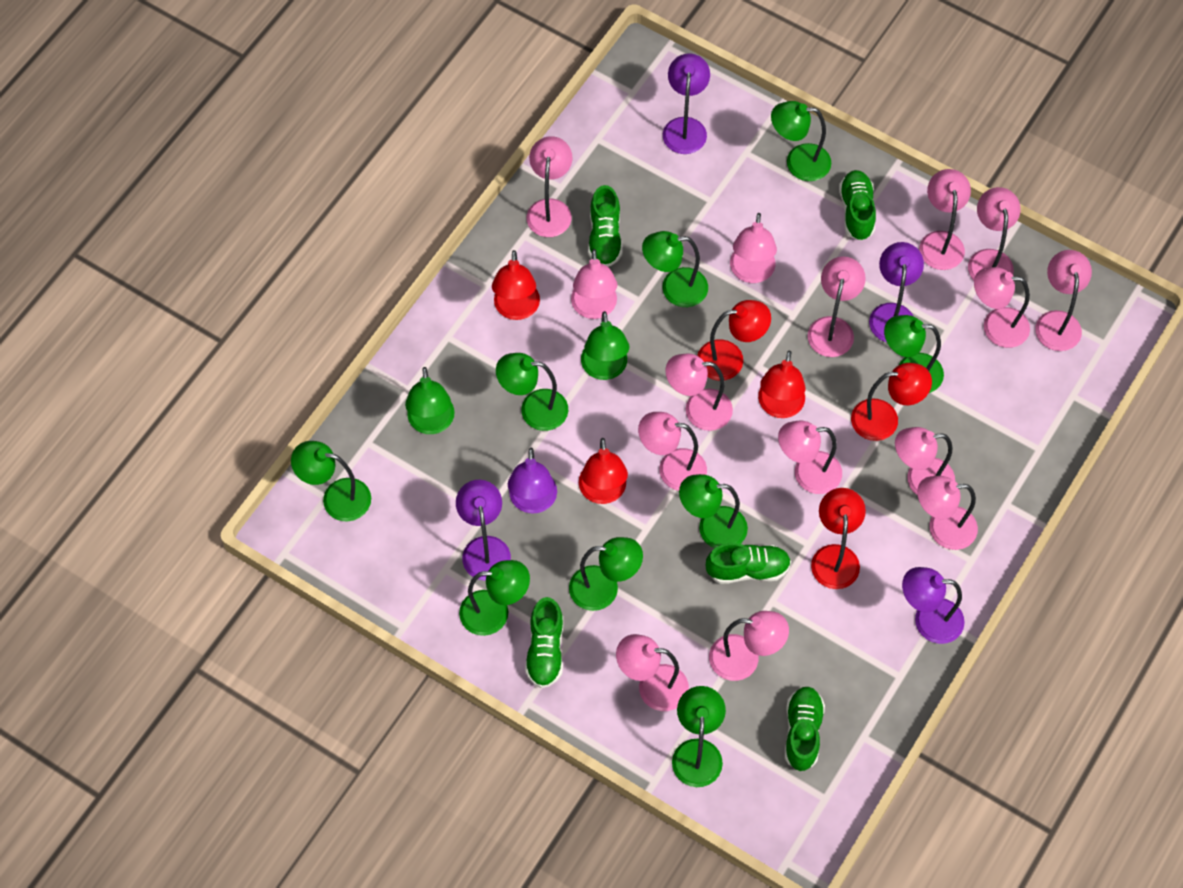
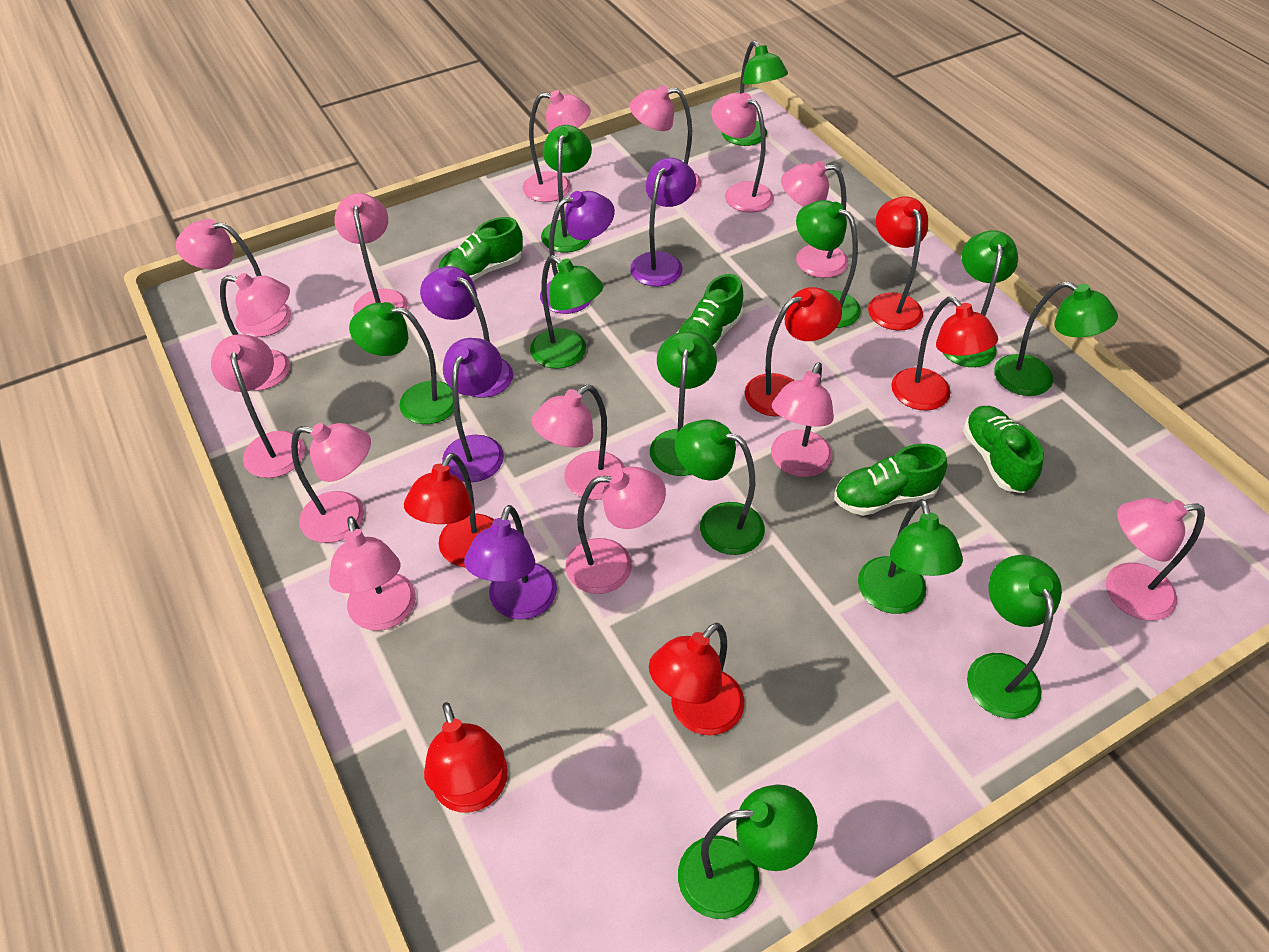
green lamp: [291,441,371,522] [405,367,454,434] [459,560,530,636] [496,353,568,431] [569,537,643,611] [581,311,629,380] [642,231,708,307] [672,686,726,787] [679,474,748,548] [771,101,831,181] [884,315,944,393] = 11 -> [349,302,454,424] [530,255,604,369] [541,125,592,252] [650,331,717,476] [675,419,765,555] [678,784,818,919] [722,41,788,146] [796,200,861,328] [858,499,963,614] [942,230,1018,367] [967,555,1062,719] [994,281,1118,396] = 12
green shoe: [525,597,563,688] [588,185,623,267] [706,543,791,584] [785,687,825,771] [839,170,876,241] = 5 -> [438,217,523,281] [677,274,743,350] [834,444,947,516] [963,406,1044,493] = 4
pink lamp: [527,136,572,237] [571,249,617,319] [616,634,689,711] [638,412,707,491] [665,353,733,431] [709,611,789,681] [730,213,777,283] [778,421,842,494] [808,256,866,357] [895,427,955,496] [917,476,978,550] [919,169,971,270] [968,187,1021,280] [974,267,1030,348] [1035,250,1092,351] = 15 -> [176,218,291,337] [211,334,305,478] [220,273,290,391] [291,423,371,543] [329,516,416,631] [334,193,408,315] [523,90,591,202] [532,385,625,500] [565,467,666,594] [630,85,701,194] [711,93,774,213] [771,362,834,477] [781,161,848,278] [1106,498,1205,621] = 14

